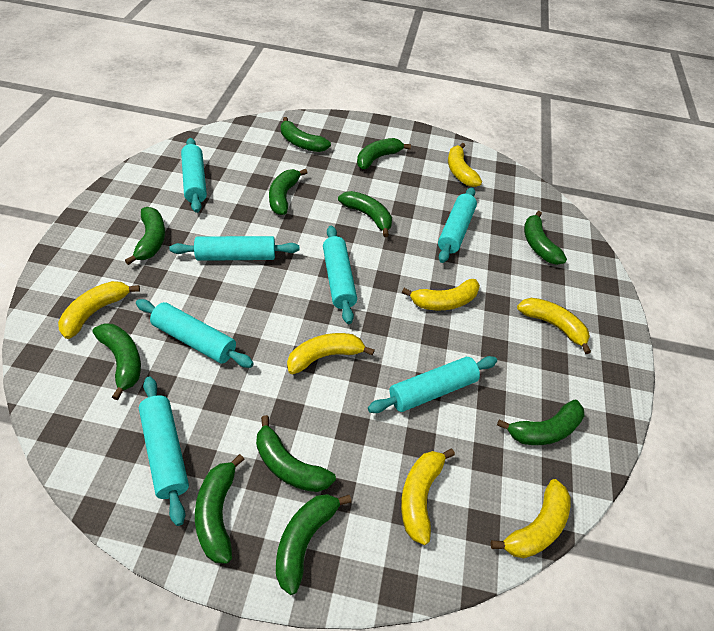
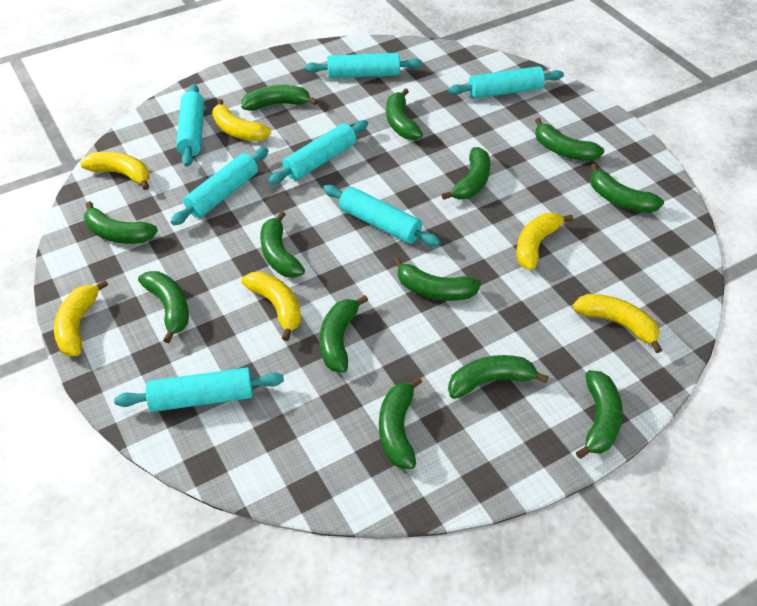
green banana: [93,323,141,400] [125,207,165,265] [195,454,245,564] [256,415,336,492] [269,169,308,215] [276,494,351,595] [281,117,331,152] [338,191,392,237] [357,138,411,169] [497,400,584,445] [524,211,567,265] = 11 -> [84,201,158,244] [138,271,189,343] [241,85,318,111] [260,211,305,278] [320,295,368,372] [379,377,422,469] [386,88,423,140] [393,257,481,301] [442,147,490,200] [448,355,549,399] [535,118,604,161] [576,370,623,459] [590,164,664,213] = 13
yellow banana: [58,281,140,339] [287,333,375,374] [401,449,455,545] [402,279,480,310] [448,143,482,187] [490,479,571,558] [517,298,591,354] = 7 -> [54,279,108,356] [80,152,150,190] [212,99,271,141] [241,272,301,341] [516,213,573,270] [573,294,662,353] = 6

